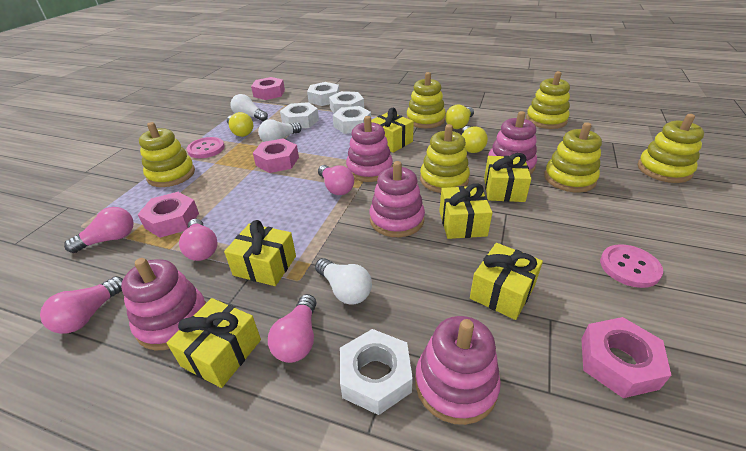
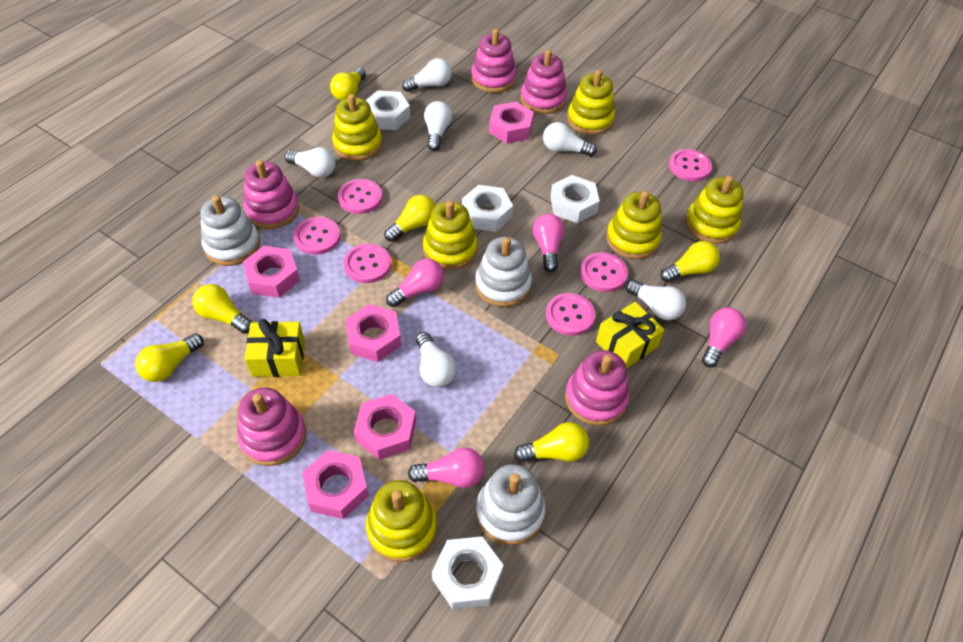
pink button: [187,137,225,158] [600,244,663,288] = 2 -> [293,217,341,255] [338,179,382,214] [343,244,391,283] [546,293,595,336] [580,252,628,292] [669,149,712,181] = 6
pink light bulb: [40,276,123,334] [64,207,134,253] [179,219,218,261] [268,294,316,363] [318,165,354,195] = 5 -> [386,259,444,307] [408,447,485,488] [533,214,565,272] [702,308,746,367] = 4
pink nut: [138,192,199,238] [251,77,285,100] [253,138,299,173] [581,317,671,398] = 4 -> [243,246,300,298] [302,450,369,519] [345,304,401,362] [354,394,416,460] [489,102,534,144] = 5
white light bulb: [230,94,268,121] [258,119,301,142] [315,258,372,305] = 3 -> [285,147,336,178] [402,58,452,92] [416,332,456,387] [424,101,452,151] [543,122,597,157] [625,279,686,320] = 6
white nut: [280,102,319,128] [307,82,340,106] [329,91,364,113] [333,106,371,134] [340,329,413,415] = 5 -> [365,90,410,130] [432,536,504,609] [462,185,513,232] [550,175,600,223] = 4
white stacking toy: none = 0 -> [200,195,260,266] [475,237,532,307] [476,464,545,545] = 3
yellow gift: [167,298,261,388] [224,220,296,286] [371,108,414,153] [439,183,493,239] [470,243,543,320] [484,153,531,202] = 6 -> [245,319,305,377] [596,302,665,368] = 2
yellow light bulb: [227,112,253,137] [445,104,474,129] [462,126,488,153] = 3 -> [135,333,204,382] [192,284,252,334] [330,68,366,101] [384,195,436,242] [514,422,589,462] [660,241,720,282] = 6

